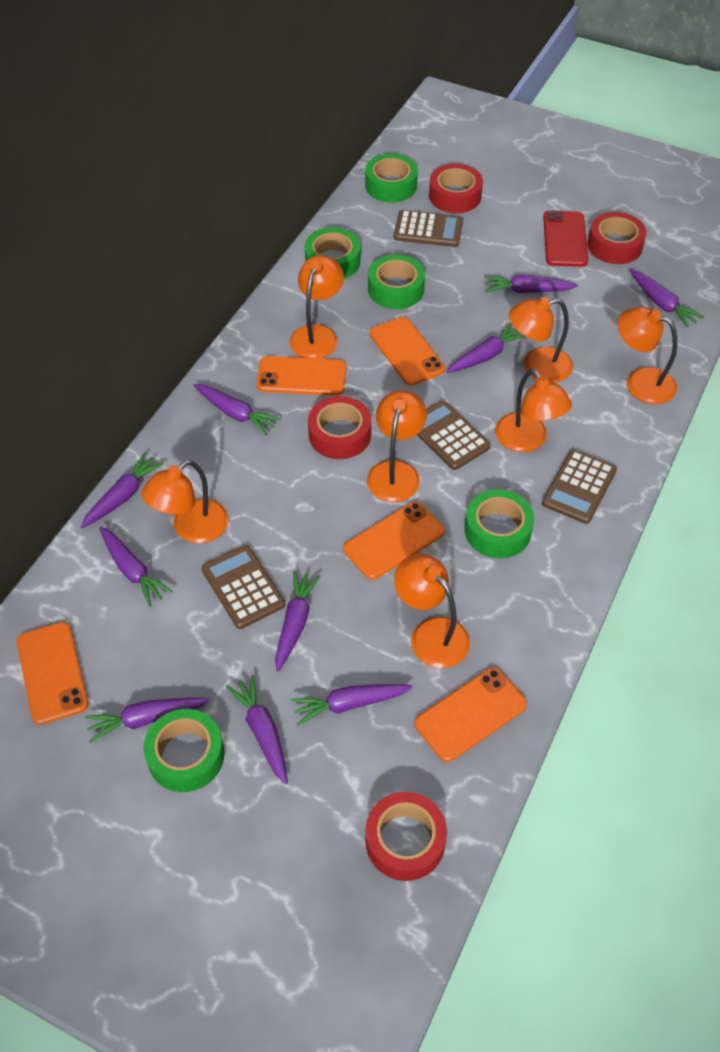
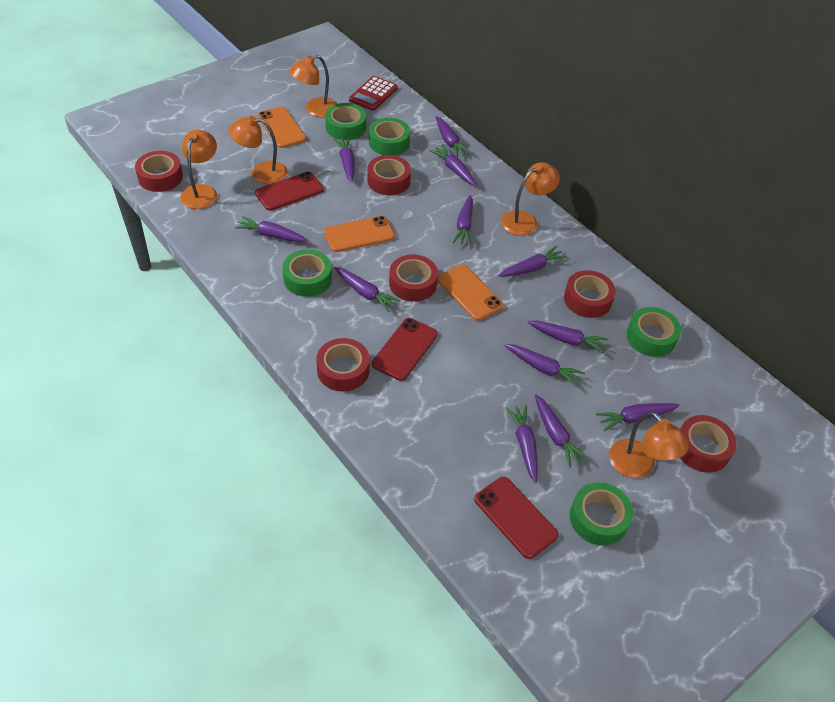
brown calculator: [202,545,285,629] [394,210,463,247] [417,401,491,470] [542,449,617,524] = 4 -> none = 0
orange lamp: [141,460,229,543] [290,255,344,359] [367,390,427,502] [394,554,470,668] [495,369,572,452] [509,297,573,383] [618,307,677,404] = 7 -> [180,130,217,209] [228,116,288,184] [289,55,337,117] [501,162,560,236] [609,412,689,478] = 5
orange phone: [17,622,88,725] [256,356,346,396] [343,501,445,580] [370,317,445,386] [414,667,527,762] = 5 -> [257,107,306,148] [324,216,395,252] [437,265,504,321] = 3
purple carrot: [81,452,164,528] [85,698,209,743] [99,526,173,607] [193,384,281,435] [226,675,288,784] [275,571,321,672] [291,684,413,725] [447,323,526,373] [484,275,578,293] [630,269,704,328] = 10 -> [235,216,309,242] [333,137,355,182] [334,267,401,312] [429,145,477,186] [435,116,471,157] [452,195,473,246] [499,246,567,277] [505,344,585,387] [506,405,538,483] [527,320,608,353] [535,394,588,468] [596,403,680,431] = 12
red calculator: none = 0 -> [349,76,398,111] = 1
red phone: [543,210,588,267] = 1 -> [255,172,324,211] [372,318,438,381] [474,477,559,559] = 3
red tape: [308,396,371,459] [365,792,447,881] [429,164,483,213] [588,212,647,264] = 4 -> [135,151,183,192] [316,338,370,391] [367,155,411,195] [389,255,438,302] [564,270,616,318] [680,415,737,473] = 6

